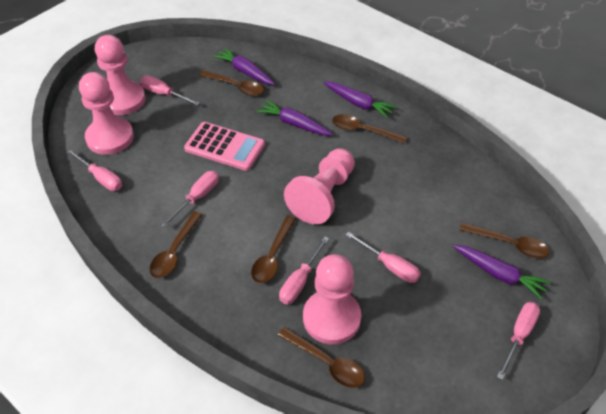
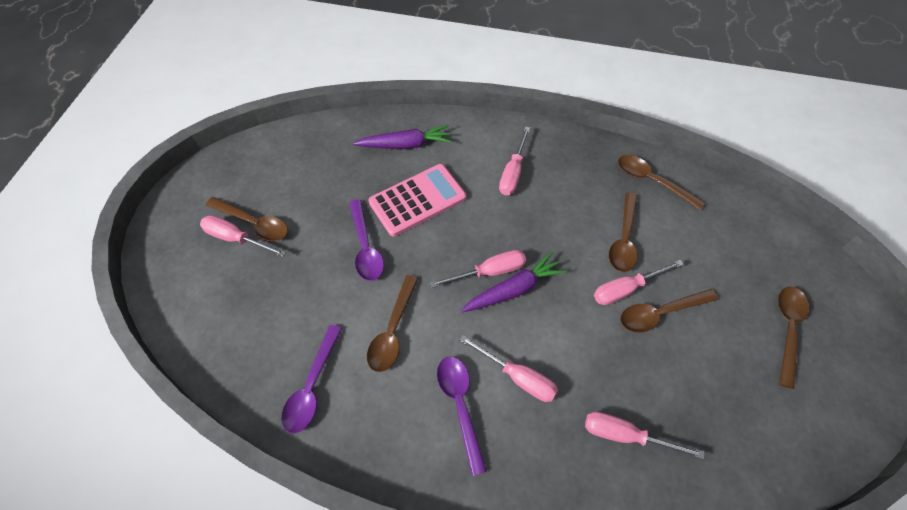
pink pawn: [79,72,134,155] [95,35,146,115] [284,148,355,224] [303,254,361,344] = 4 -> none = 0
purple carrot: [213,48,275,85] [257,100,333,136] [323,82,397,119] [453,245,551,299] = 4 -> [353,125,452,149] [461,252,567,312] = 2
purple spoon: none = 0 -> [281,325,342,433] [350,200,384,281] [437,357,487,476] = 3

